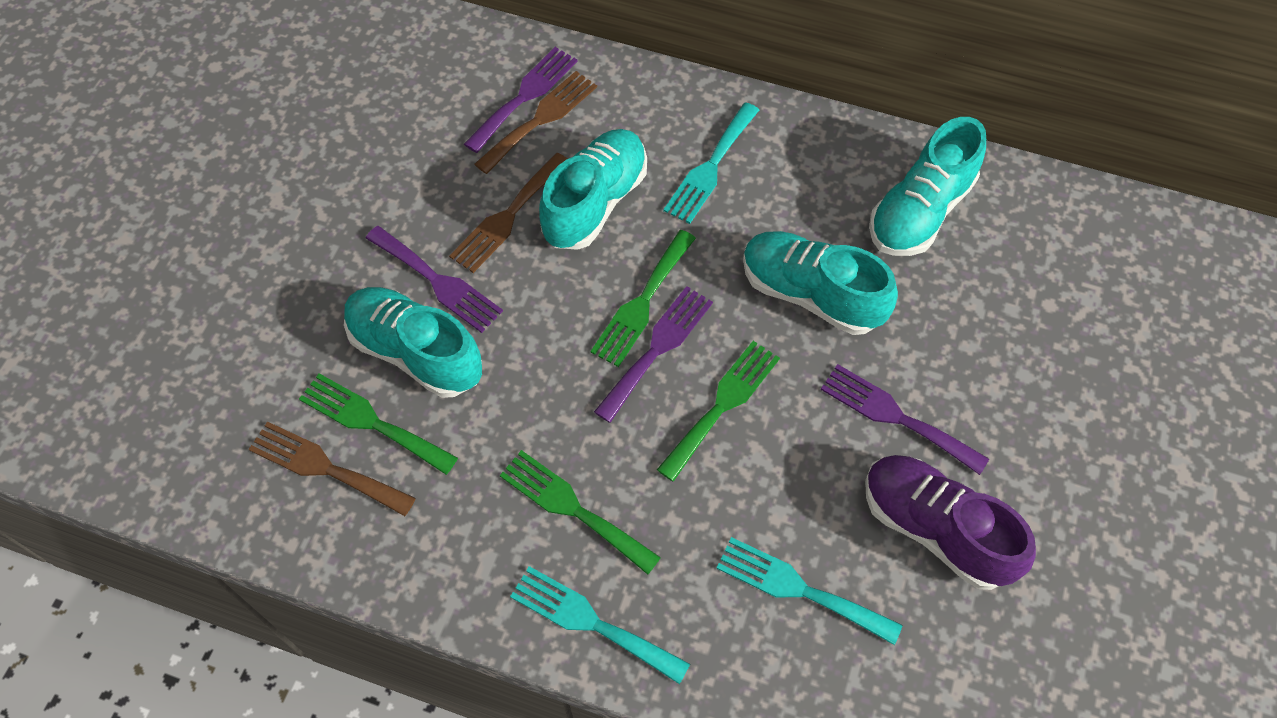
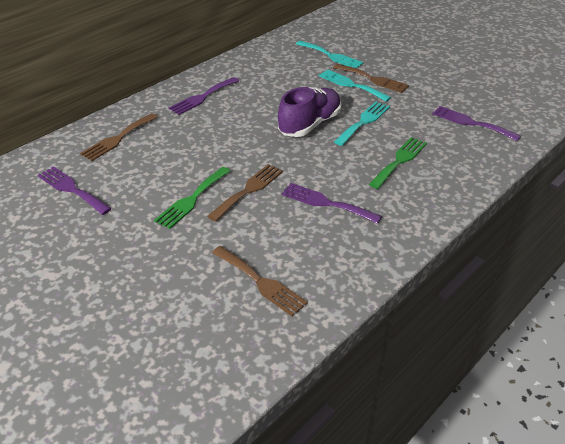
brown fork: [248,421,416,516] [449,153,567,273] [474,71,597,174] = 3 -> [80,113,158,161] [207,164,283,222] [212,246,308,316] [333,64,409,93] = 4
green fork: [299,373,458,475] [500,450,661,574] [590,230,696,367] [657,341,780,482] = 4 -> [154,167,230,229] [369,137,427,189] = 2
turquoise shoe: [344,287,482,398] [539,129,647,250] [743,231,898,335] [869,117,986,256] = 4 -> none = 0

